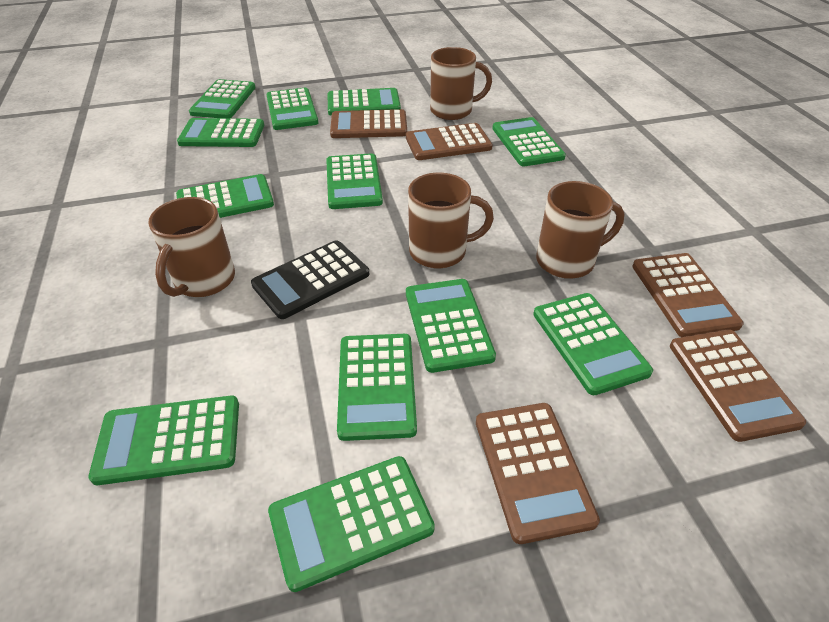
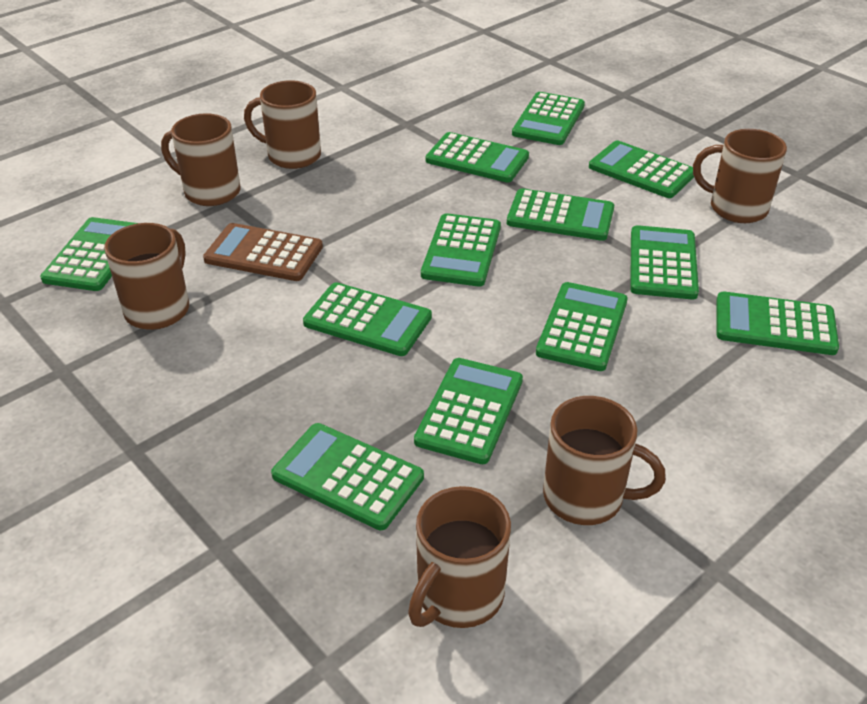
black calculator: [251,240,369,319] = 1 -> none = 0
brown calculator: [330,109,407,138] [406,123,493,160] [476,403,600,544] [632,253,744,337] [670,330,806,442] = 5 -> [203,223,323,281] = 1
brown mug: [148,197,235,297] [408,172,494,268] [430,47,492,120] [536,181,625,279] = 4 -> [104,223,189,330] [161,113,241,206] [244,80,321,169] [408,486,511,628] [543,396,666,525] [693,129,787,223] = 6

